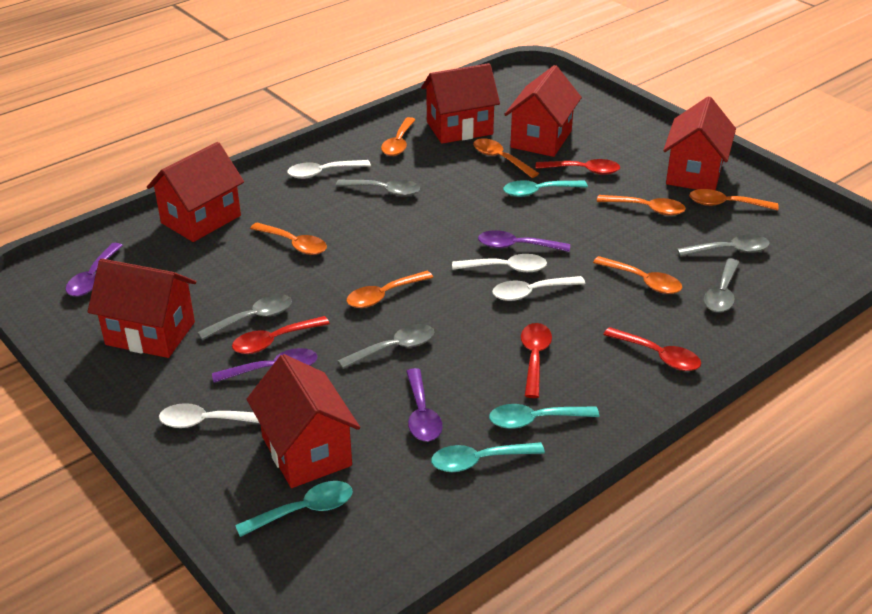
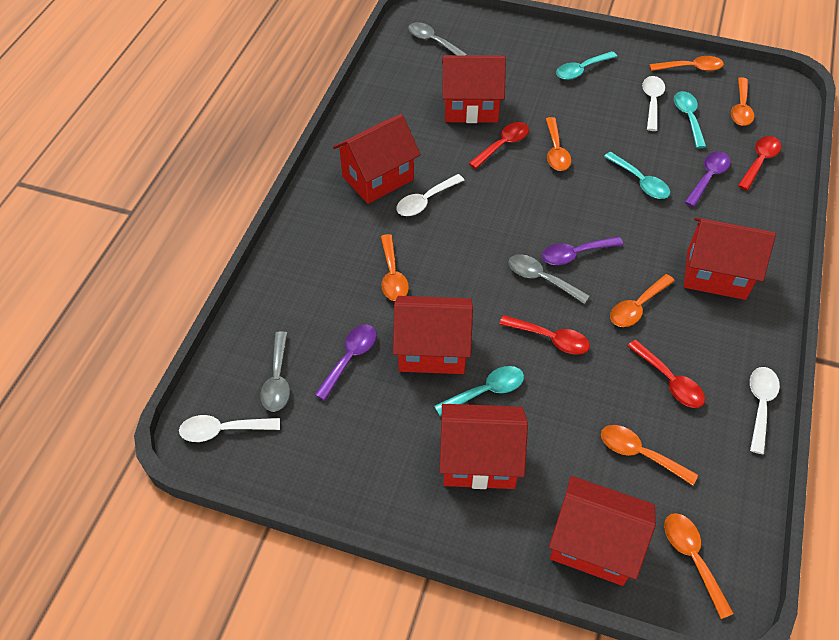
grey spoon: [197,294,292,340] [336,180,420,196] [338,324,434,369] [677,235,770,257] [704,259,740,313] = 5 -> [260,331,290,412] [408,22,468,55] [508,254,590,304] = 3
purple spoon: [66,243,123,297] [212,348,317,383] [406,368,443,441] [478,230,570,252] = 4 -> [315,325,377,401] [542,237,623,265] [685,152,731,207] = 3

